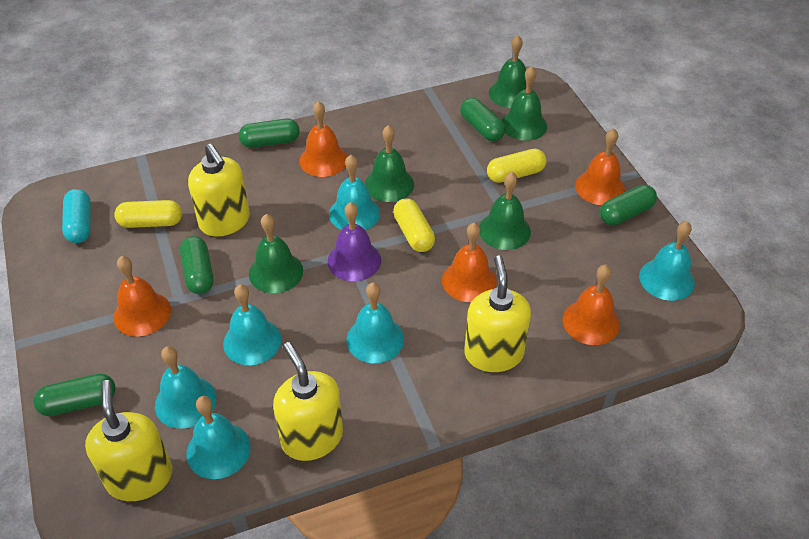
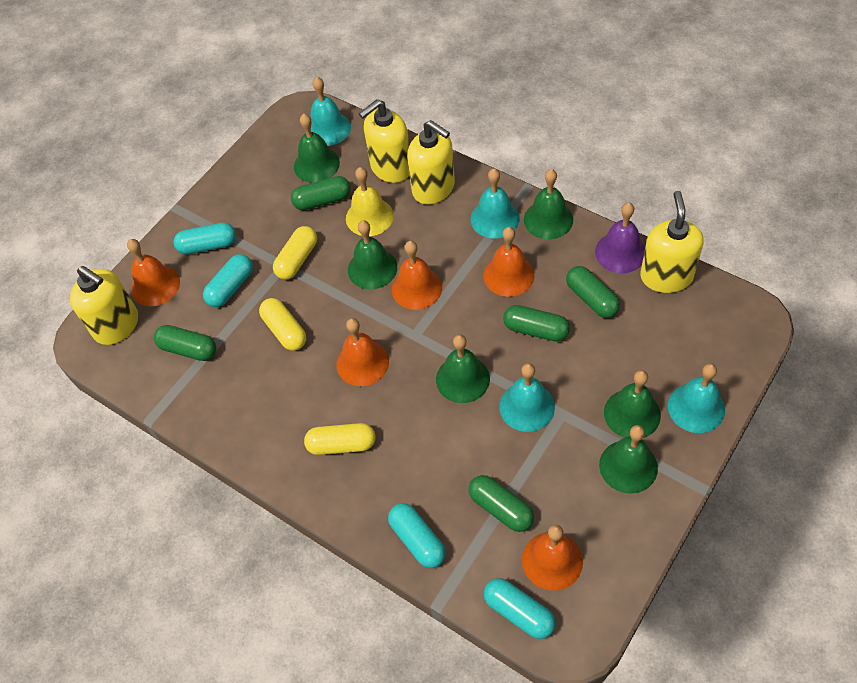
green bell: [249,214,303,293] [365,125,414,202] [479,172,531,250] [489,35,532,108] [502,66,547,141] = 5 -> [294,114,340,183] [348,220,397,289] [436,335,490,403] [524,169,573,239] [599,425,658,494] [604,370,661,438] = 6
turquoise bell: [155,346,216,429] [186,396,250,479] [223,284,281,365] [329,155,380,230] [346,282,404,363] [639,221,695,301] = 6 -> [311,77,351,146] [471,168,519,238] [499,363,555,432] [668,363,725,433] = 4
turquoise capsule: [62,189,91,243] = 1 -> [173,222,236,255] [203,254,253,307] [388,503,446,568] [484,578,556,639] = 4
yellow bell: none = 0 -> [346,167,394,236] = 1

